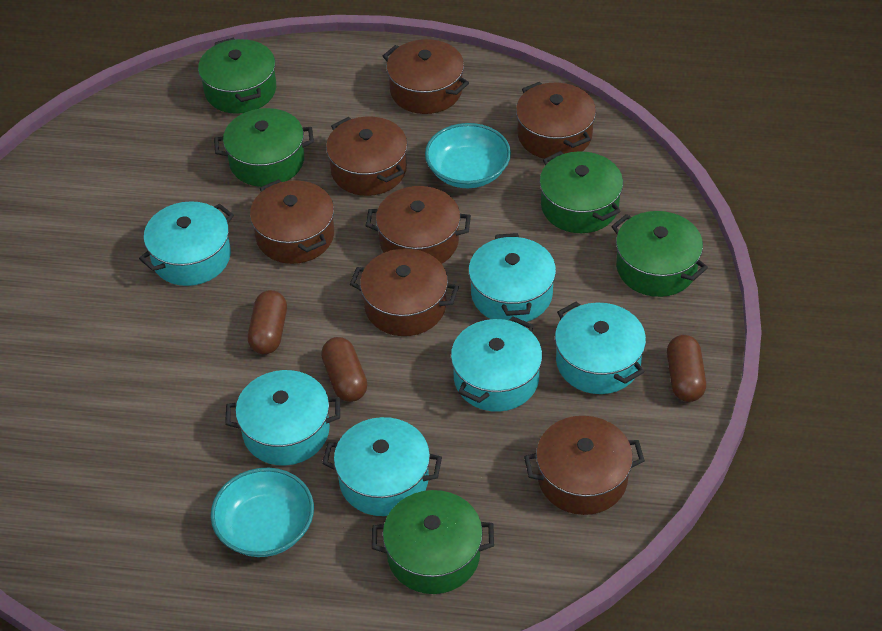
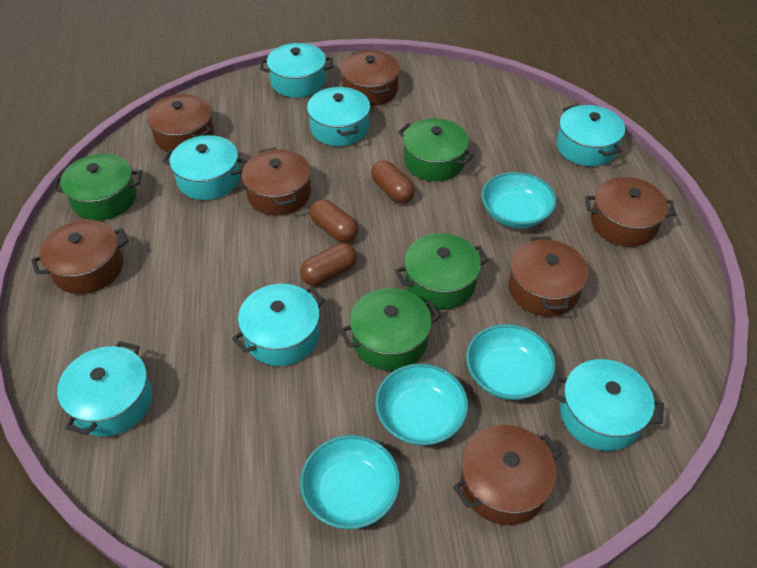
green pot: [198,38,276,114] [214,108,314,187] [372,490,494,594] [539,151,623,233] [611,211,708,297] = 5 -> [53,154,141,220] [340,288,440,371] [395,233,489,310] [398,118,474,181] = 4
turquoise bowl: [210,468,314,557] [425,123,511,188] = 2 -> [300,435,400,529] [375,364,468,446] [466,324,556,400] [481,172,556,228] = 4
turquoise pot: [139,201,234,286] [225,370,340,466] [322,417,442,516] [451,316,542,412] [468,233,556,322] [555,302,646,394] = 6 -> [57,341,152,436] [162,135,247,200] [232,284,325,366] [260,43,333,98] [307,86,370,146] [552,359,664,451] [556,104,625,166] = 7

